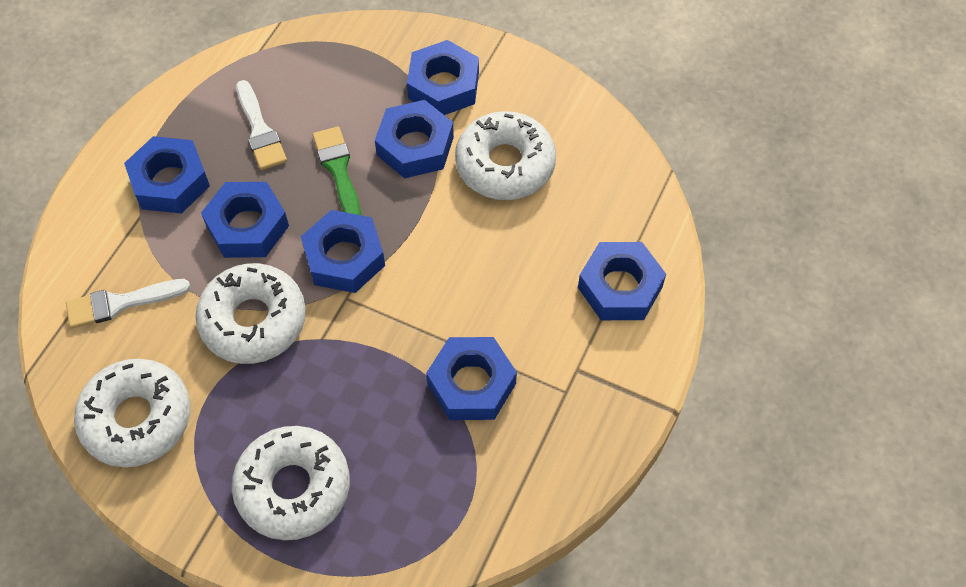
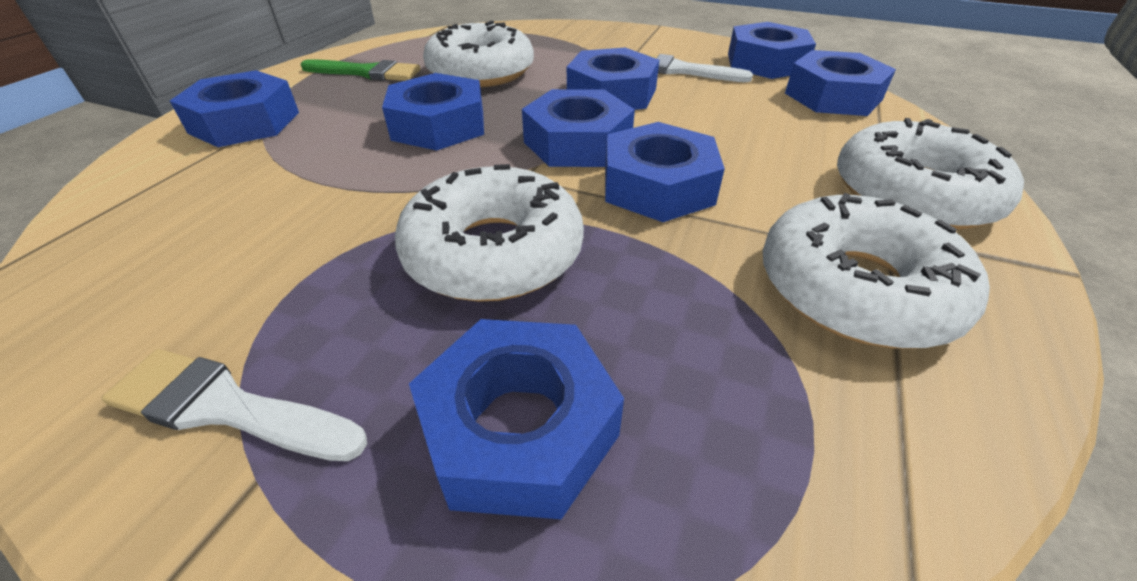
blue nut: [124,136,210,213] [201,182,289,258] [301,210,385,293] [375,100,454,178] [407,40,479,115] [426,337,517,420] [578,242,666,320] = 7 -> [170,70,299,147] [382,73,484,151] [409,319,624,519] [522,89,635,167] [567,48,659,110] [605,122,725,222] [728,22,816,79] [785,50,896,116] = 8

